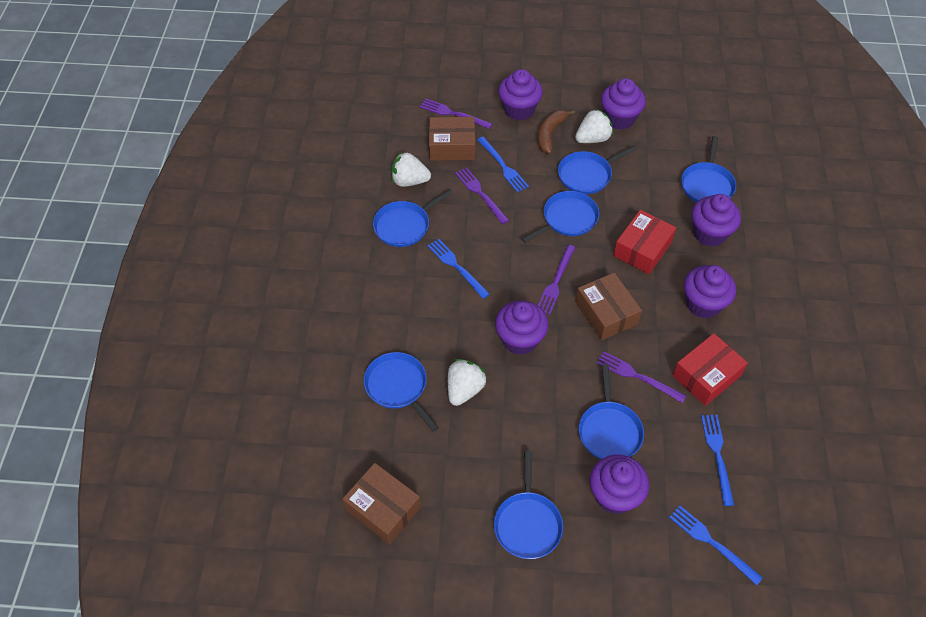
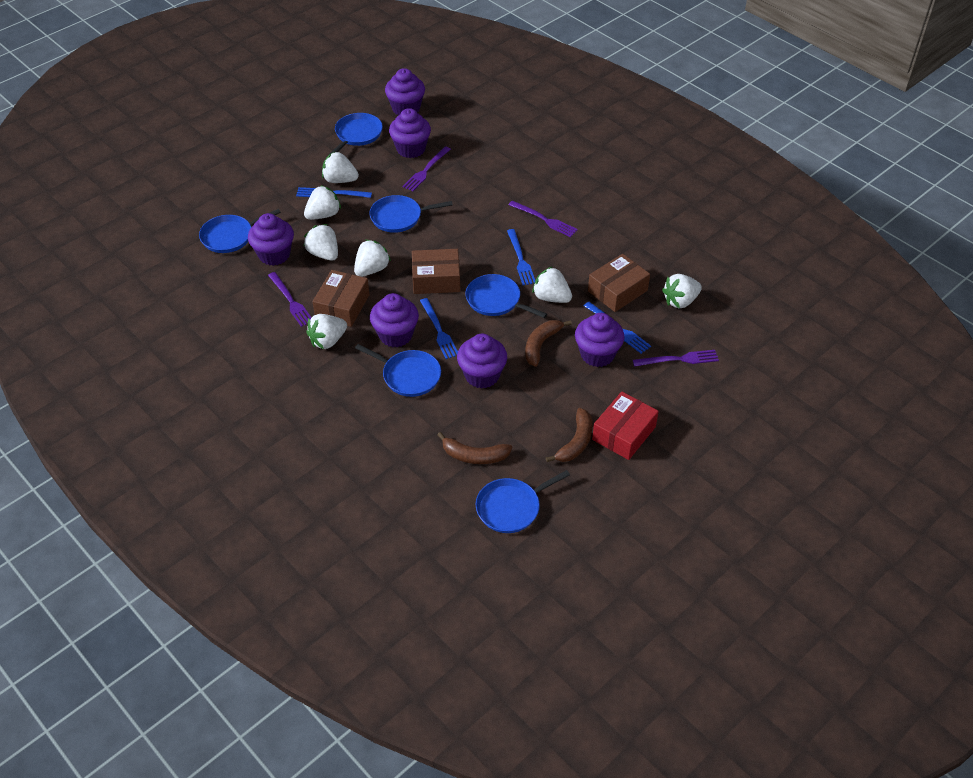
blue pan: [364,352,439,432] [373,189,453,247] [494,451,563,559] [522,191,599,243] [558,146,637,194] [579,364,644,459] [681,136,736,203] = 7 -> [199,209,281,253] [329,113,383,155] [355,344,441,397] [369,195,453,233] [465,274,547,318] [476,470,570,533] = 6
brown banana: [538,110,575,154] = 1 -> [437,432,512,464] [525,320,572,367] [546,408,593,462] = 3
red box: [613,210,676,274] [672,333,748,406] = 2 -> [592,392,659,460] = 1
white strawberry: [391,152,431,187] [448,359,487,406] [575,109,613,143] = 3 -> [304,185,341,220] [304,224,338,261] [306,314,347,349] [322,152,359,183] [354,240,391,277] [532,266,572,303] [662,274,702,308] = 7

